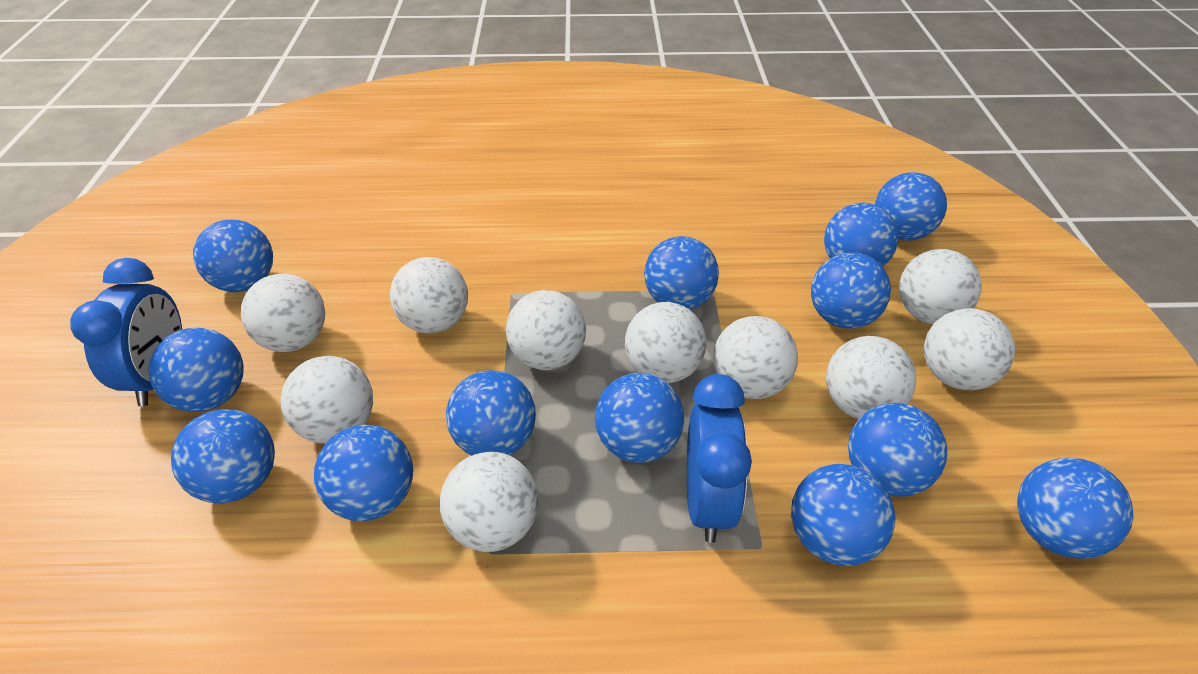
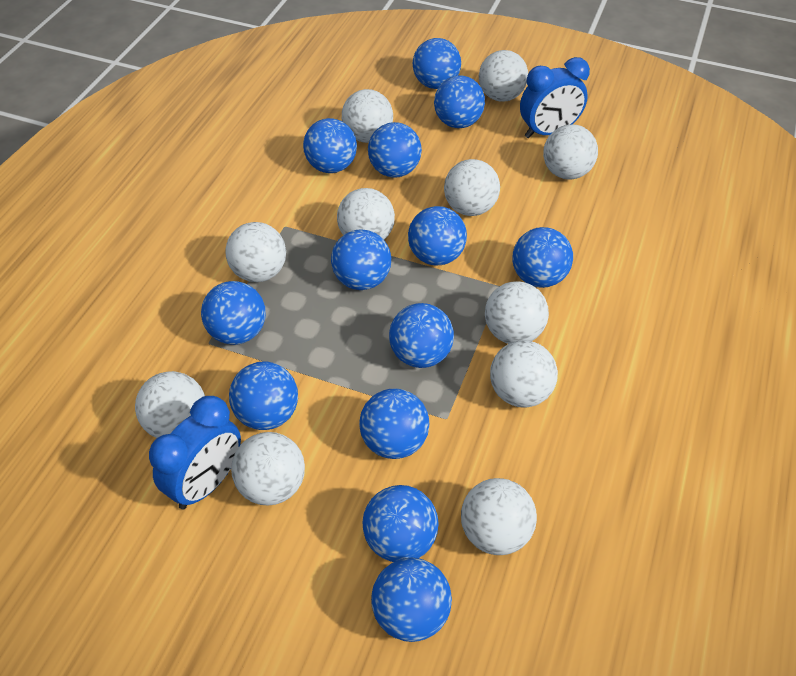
white ball: [241,274,325,352] [280,356,373,443] [390,257,468,334] [440,452,539,552] [506,290,586,370] [625,302,706,383] [714,316,798,399] [826,336,916,419] [899,249,982,324] [924,308,1015,391] = 10 -> [135,371,205,438] [226,222,286,282] [231,432,305,506] [337,188,395,240] [342,89,393,143] [444,159,500,216] [461,478,537,555] [479,50,528,102] [485,281,549,344] [490,340,558,408] [543,124,598,180] = 11

